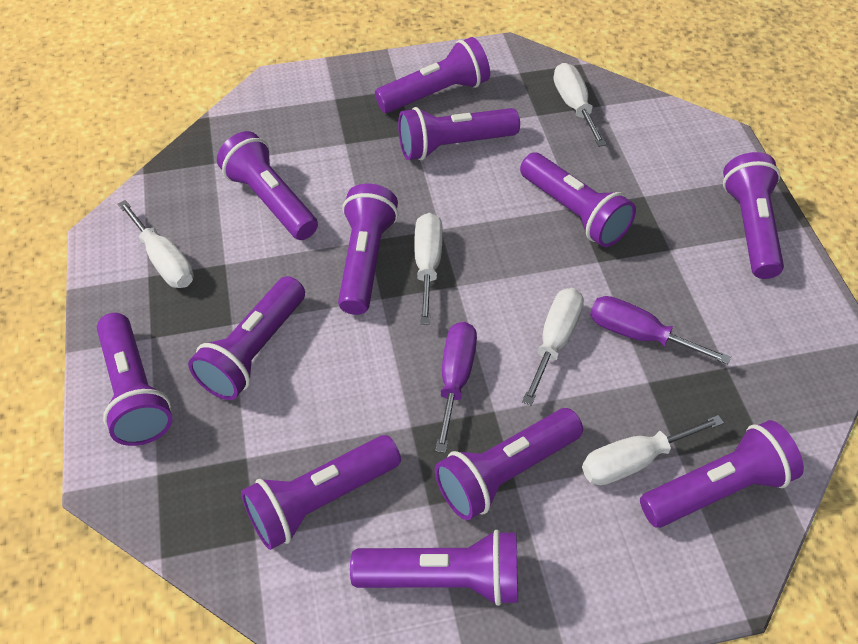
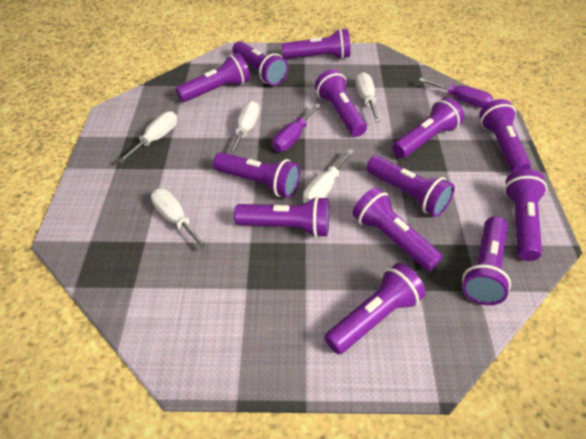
purple flashlight: [97,313,172,446] [188,276,305,400] [217,131,318,240] [241,435,401,550] [338,184,398,315] [350,530,518,606] [375,37,490,113] [398,107,520,160] [435,408,583,520] [520,153,636,247] [640,420,804,528] [723,152,784,279] = 12 -> [176,53,250,102] [213,152,300,198] [232,41,289,86] [234,196,330,238] [282,28,350,59] [315,69,367,137] [324,263,426,354] [352,187,443,271] [366,156,455,217] [392,97,464,158] [462,216,511,305] [479,99,531,173] [504,169,547,261] = 13

